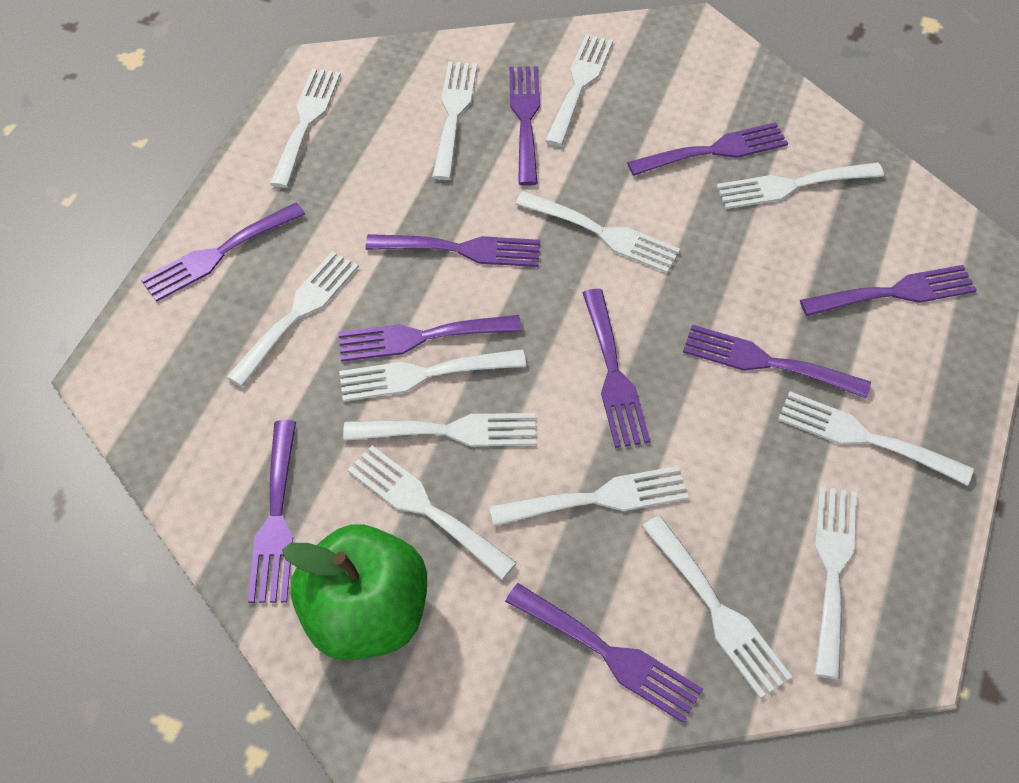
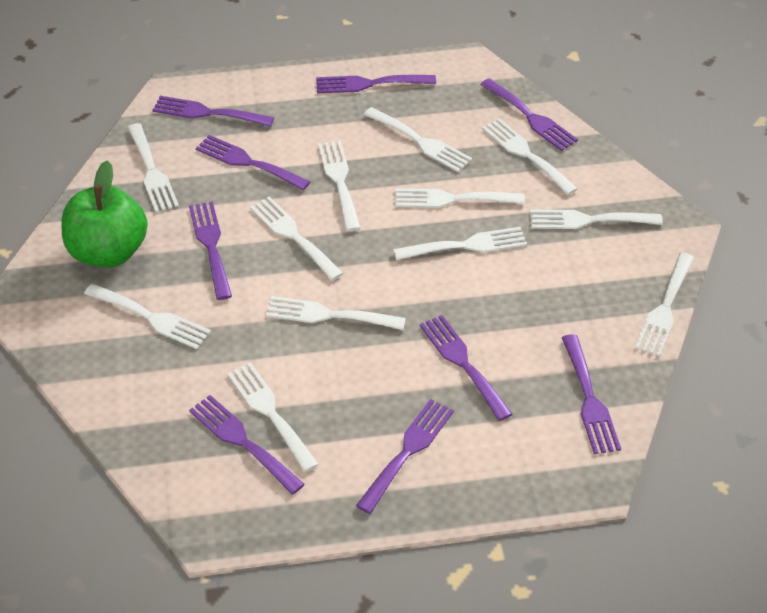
purple fork: [141,203,305,302] [248,420,296,603] [338,315,522,362] [365,234,540,267] [505,583,703,723] [509,66,540,186] [583,289,650,448] [627,122,788,176] [683,325,871,399] [800,265,977,316] = 10 -> [153,96,274,127] [189,201,232,300] [189,395,305,495] [196,135,310,191] [316,75,436,93] [356,399,454,514] [420,315,512,421] [480,78,578,151] [562,334,621,454] = 9
white fork: [226,251,359,387] [270,68,341,188] [339,349,526,402] [343,413,536,447] [348,446,517,579] [432,61,477,180] [489,466,689,526] [515,191,680,273] [545,34,613,146] [642,515,792,699] [717,162,884,209] [778,391,974,486] [815,486,857,679] = 13 -> [84,284,211,349] [127,123,179,212] [227,362,319,472] [250,196,343,281] [266,296,406,330] [318,140,360,231] [364,107,472,172] [393,227,527,260] [395,188,525,208] [482,118,578,195] [530,209,663,229] [634,253,694,357] = 12

